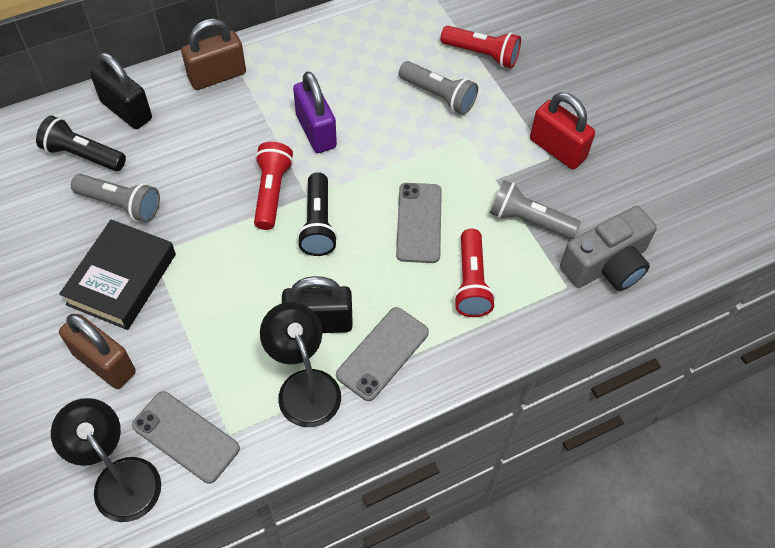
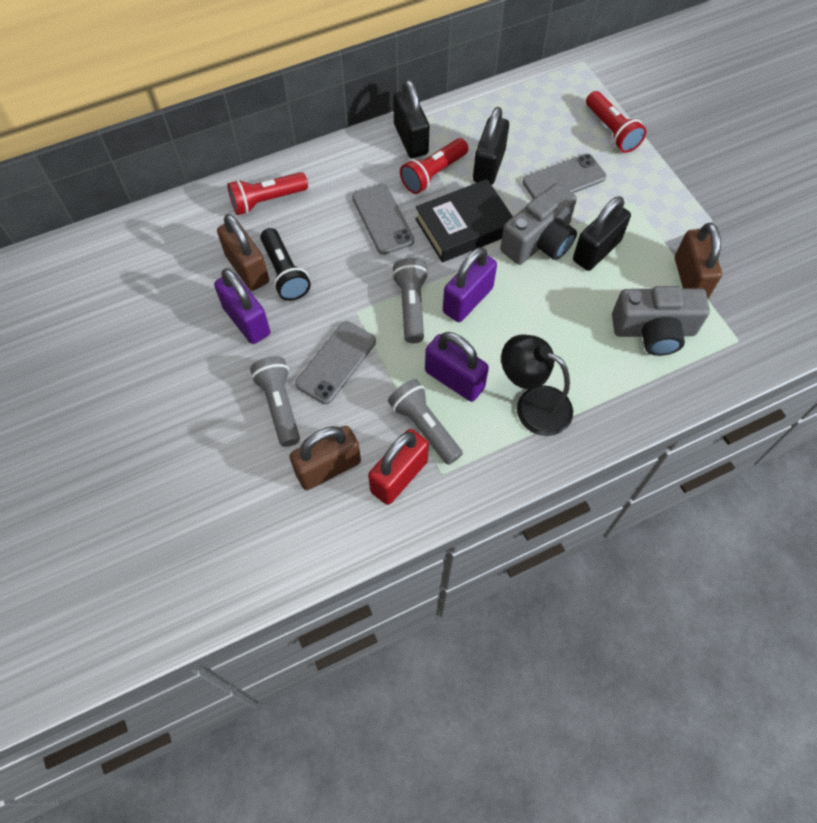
black flashlight: [36,115,126,171] [297,172,338,256] = 2 -> [260,228,311,301] = 1
black lamp: [51,398,161,522] [260,302,341,427] = 2 -> [501,334,573,436] = 1
black padlock: [90,52,152,129] [282,276,353,333] = 2 -> [393,80,429,158] [473,107,509,185] [573,196,631,271] = 3
brown padlock: [59,314,136,389] [181,18,246,90] = 2 -> [217,214,269,291] [290,426,361,490] [675,223,722,299] = 3
grey camera: [560,206,657,291] = 1 -> [500,183,577,265] [612,286,710,356] = 2
purple padlock: [293,71,337,153] = 1 -> [214,268,270,344] [425,332,489,402] [443,247,497,322] = 3

